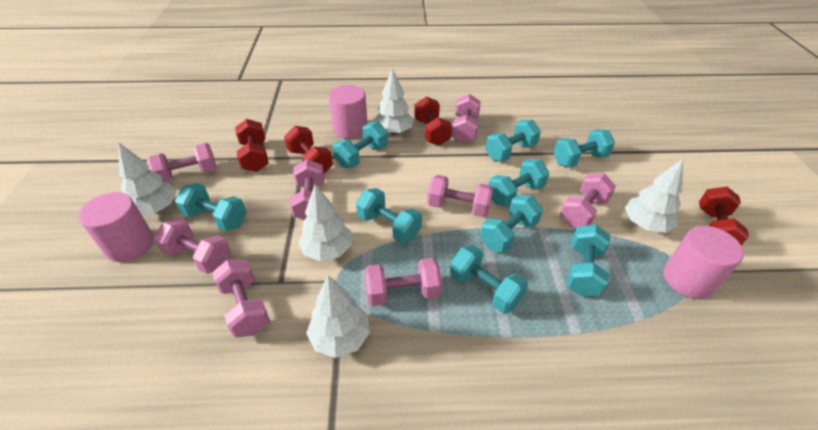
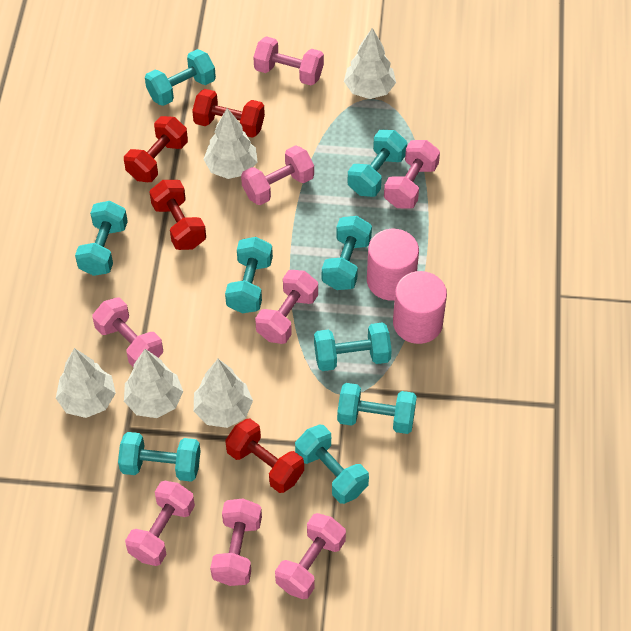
pink cylinder: [79,192,154,262] [328,85,368,139] [663,226,744,299] = 3 -> [367,229,419,301] [393,271,447,344] = 2

